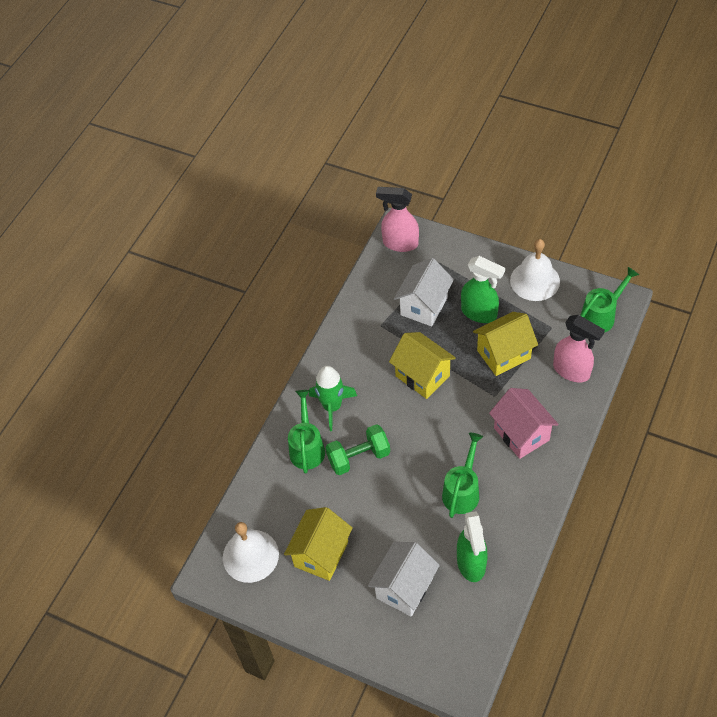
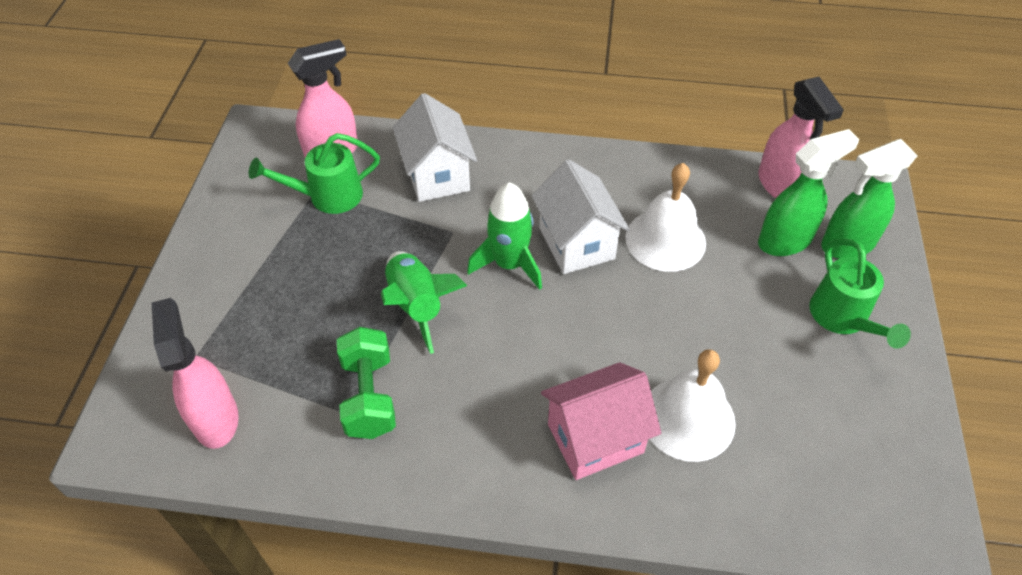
green rocket: [309,366,357,431] = 1 -> [381,251,467,354] [467,182,542,290] = 2
green watering can: [288,390,325,474] [442,433,483,518] [580,267,639,333] = 3 -> [249,133,380,214] [809,238,911,349] = 2
pink spray bottle: [376,187,419,252] [553,315,605,382] = 2 -> [152,298,239,449] [288,39,358,157] [758,77,844,198] = 3
yellow house: [284,507,353,581] [389,332,456,399] [473,312,538,376] = 3 -> none = 0

